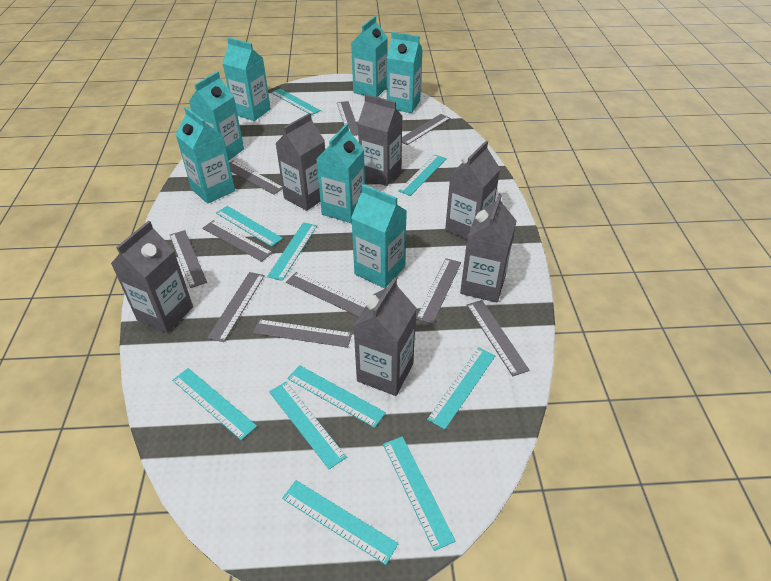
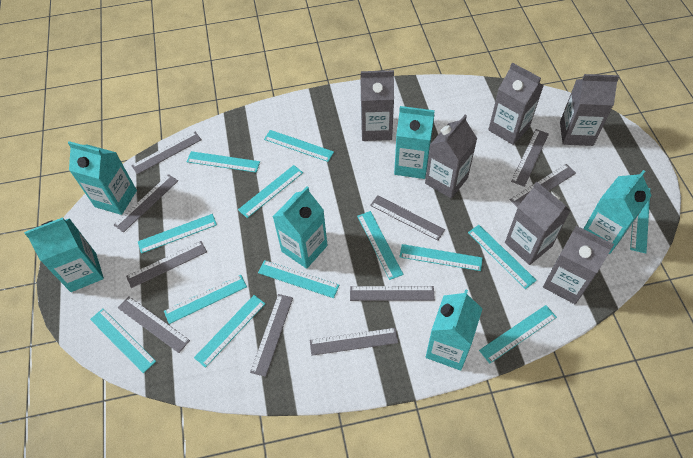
turquoise carton: [176,107,235,204] [189,71,244,160] [223,37,271,121] [316,123,365,223] [351,16,388,97] [351,184,407,288] [387,32,423,113] = 7 -> [24,217,104,292] [68,141,137,215] [273,186,328,269] [394,106,435,179] [426,289,482,370] [584,170,652,254] = 6
turquoise ruler: [172,368,257,440] [216,206,283,247] [267,222,317,281] [269,382,347,469] [271,89,321,115] [282,480,399,565] [287,365,386,428] [383,436,456,551] [398,155,447,196] [427,348,496,430] = 10 -> [90,309,156,373] [138,214,217,254] [164,275,247,324] [187,151,260,173] [194,295,265,368] [238,165,303,218] [258,260,339,298] [264,130,334,162] [357,211,403,280] [399,244,483,271] [468,225,537,289] [479,305,557,364] [630,188,650,253] = 13

